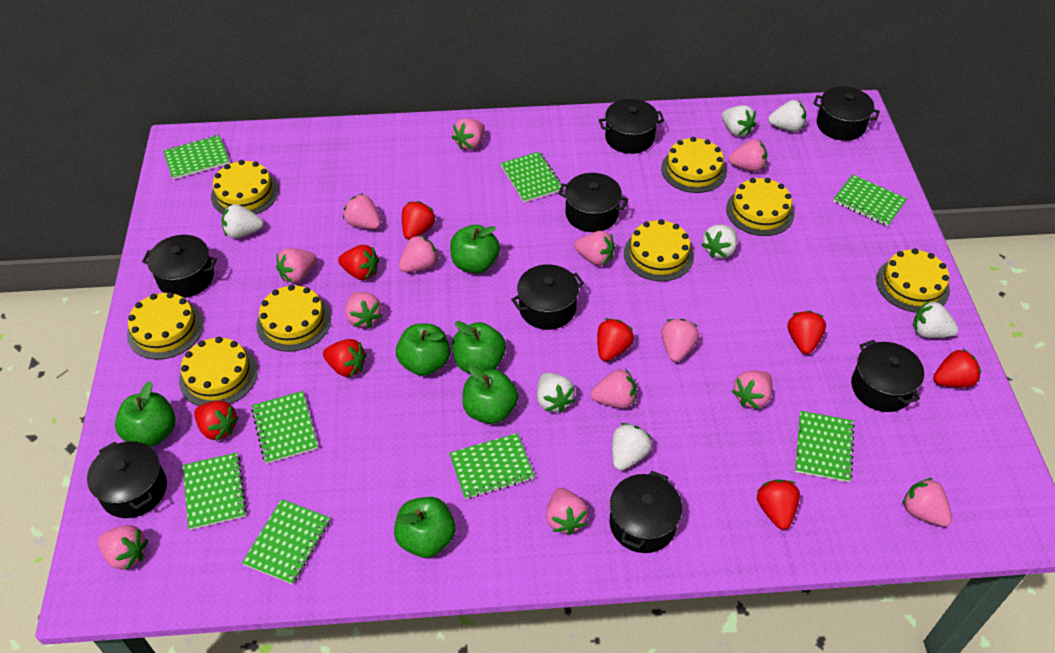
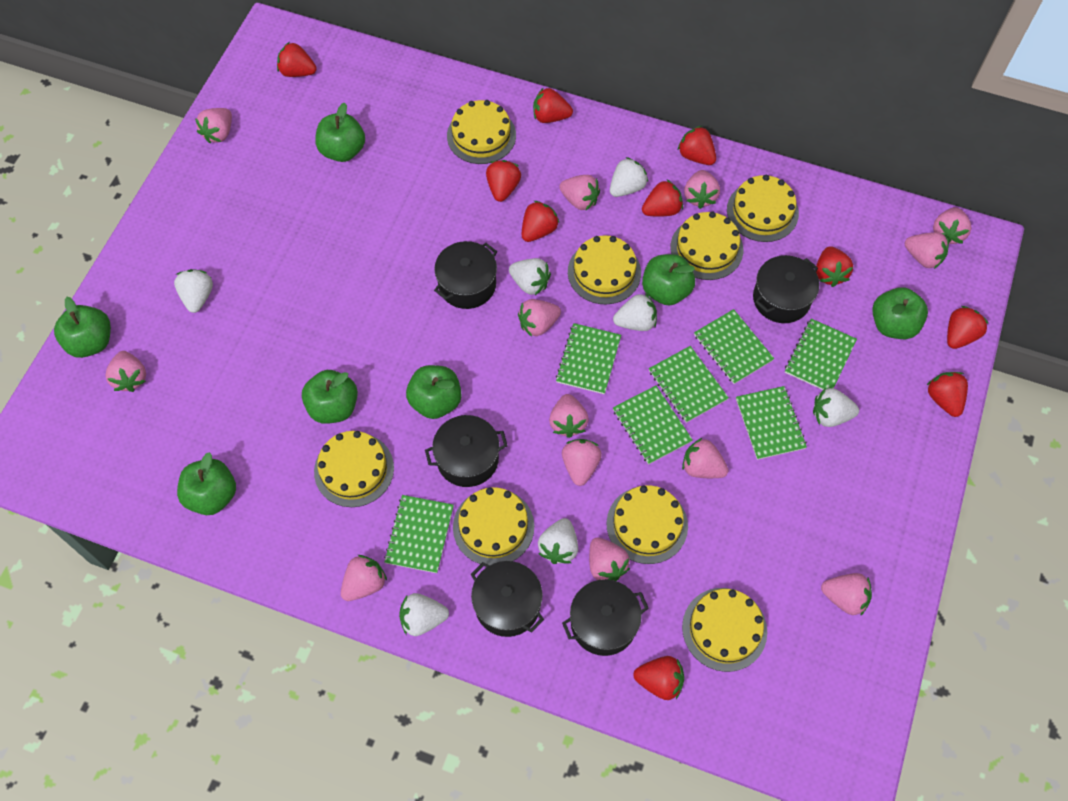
black pot: [87,441,167,518] [142,235,217,298] [511,264,584,330] [558,173,628,232] [599,99,664,154] [609,471,682,553] [813,86,880,141] [851,340,924,412] = 8 -> [425,415,508,487] [434,241,497,309] [471,561,544,637] [562,579,649,656] [753,255,819,323] = 5
green apple: [115,381,176,447] [394,497,456,558] [396,323,450,376] [450,225,500,273] [452,321,506,374] [462,365,518,424] = 6 -> [54,297,111,358] [177,452,236,515] [302,370,358,424] [315,103,365,162] [406,365,462,419] [642,254,695,306] [872,287,928,339] = 7
green notebook: [163,135,230,179] [183,453,247,530] [242,499,330,585] [251,391,318,464] [449,433,535,499] [501,152,563,202] [795,411,855,482] [833,175,907,226] = 8 -> [384,495,454,573] [556,323,621,394] [613,386,693,465] [649,346,729,423] [694,309,774,384] [736,386,807,460] [785,319,857,390] = 7
red strawberry: [194,401,239,441] [323,339,367,377] [338,245,379,280] [402,201,436,240] [597,318,634,361] [757,480,800,530] [788,311,826,354] [933,349,981,388] = 8 -> [277,42,316,77] [486,160,521,202] [522,201,559,242] [533,87,573,123] [634,656,684,700] [642,180,683,217] [678,126,716,165] [816,246,853,287] [927,372,968,417] [947,306,989,349] = 10

